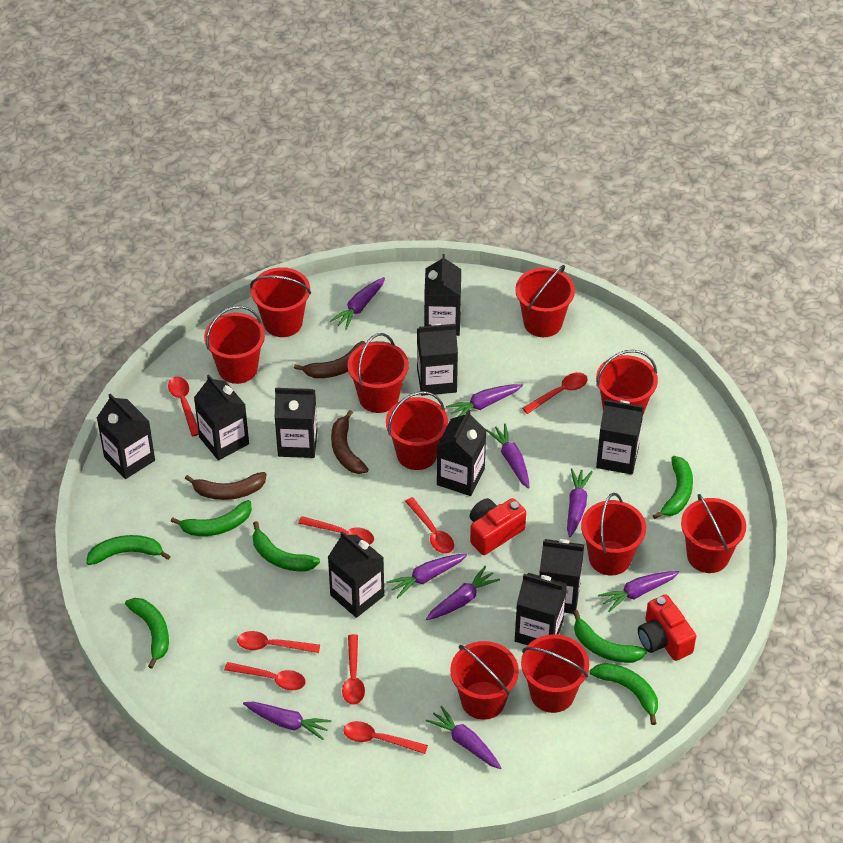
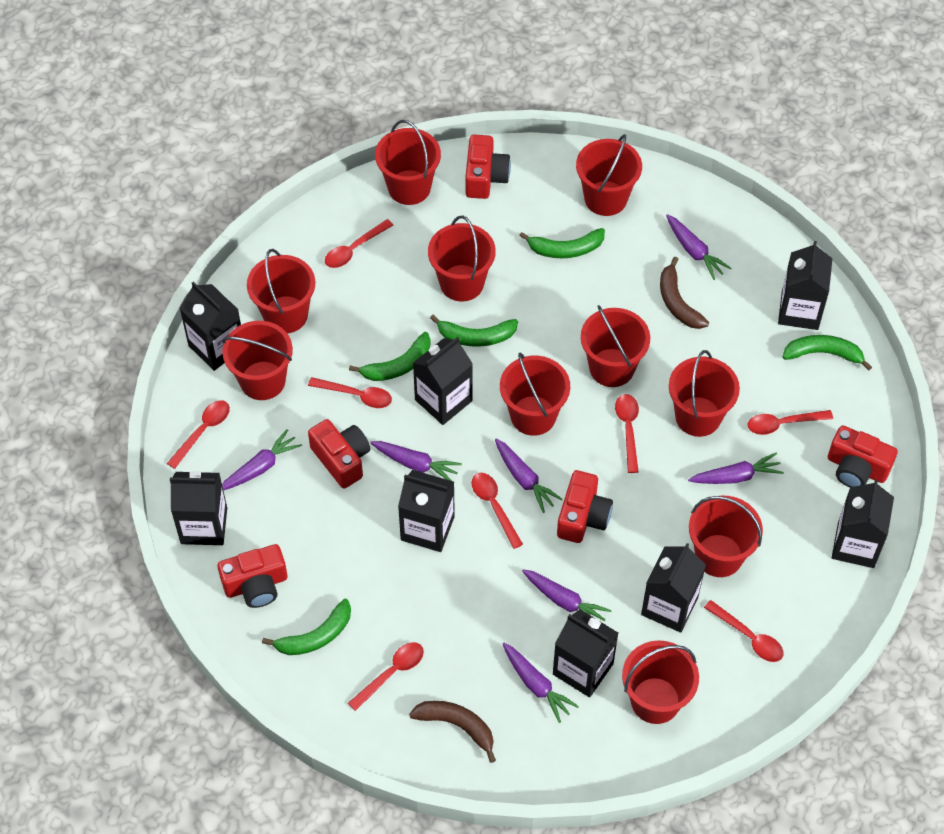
black carton: [97,394,155,479] [194,375,249,460] [275,388,318,458] [328,531,384,618] [417,324,458,396] [424,254,461,336] [437,410,486,496] [515,573,567,645] [539,539,584,614] [596,399,644,475] = 10 -> [170,471,227,545] [180,281,241,371] [398,470,455,552] [413,337,473,425] [553,609,618,697] [641,543,706,633] [778,241,832,330] [832,479,894,568] = 8
brown banana: [185,472,266,500] [294,341,365,378] [331,410,369,474] = 3 -> [409,701,496,763] [660,257,709,329] = 2
green banana: [86,535,171,565] [125,598,169,669] [171,500,252,536] [253,521,320,571] [573,610,647,663] [590,663,658,725] [653,456,693,519] = 7 -> [262,599,351,655] [349,332,431,381] [430,315,518,347] [519,228,605,258] [782,335,872,370] = 5
purple carrot: [243,702,332,740] [330,277,385,330] [386,554,467,598] [426,566,500,620] [426,706,501,769] [446,384,523,416] [486,424,529,489] [567,468,593,537] [598,571,679,612] = 9 -> [222,429,302,490] [370,441,462,481] [495,439,563,513] [503,643,579,723] [522,569,612,621] [666,214,731,280] [688,452,784,484] = 7
red camera: [470,498,526,555] [638,594,696,661] = 2 -> [217,544,288,608] [308,419,370,489] [465,135,511,199] [557,470,613,543] [828,425,898,487] = 5

